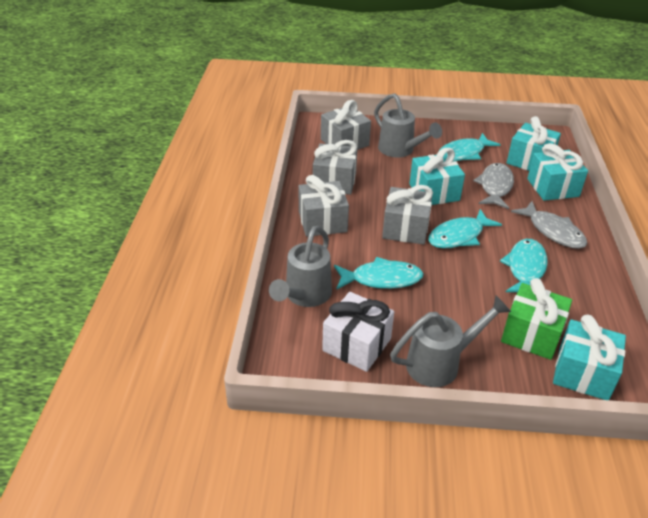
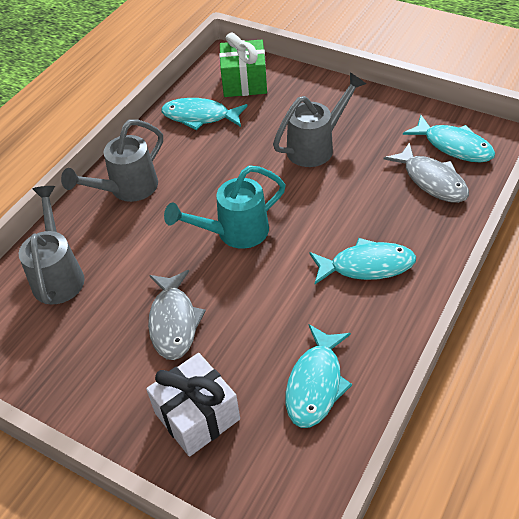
grey gift: [299,175,349,237] [313,140,358,195] [321,100,371,150] [382,185,433,245] = 4 -> none = 0
turquoise gift: [409,148,465,205] [507,116,561,171] [527,143,588,201] [553,314,626,400] = 4 -> none = 0
turquoise watering can: none = 0 -> [164,165,286,249] = 1

